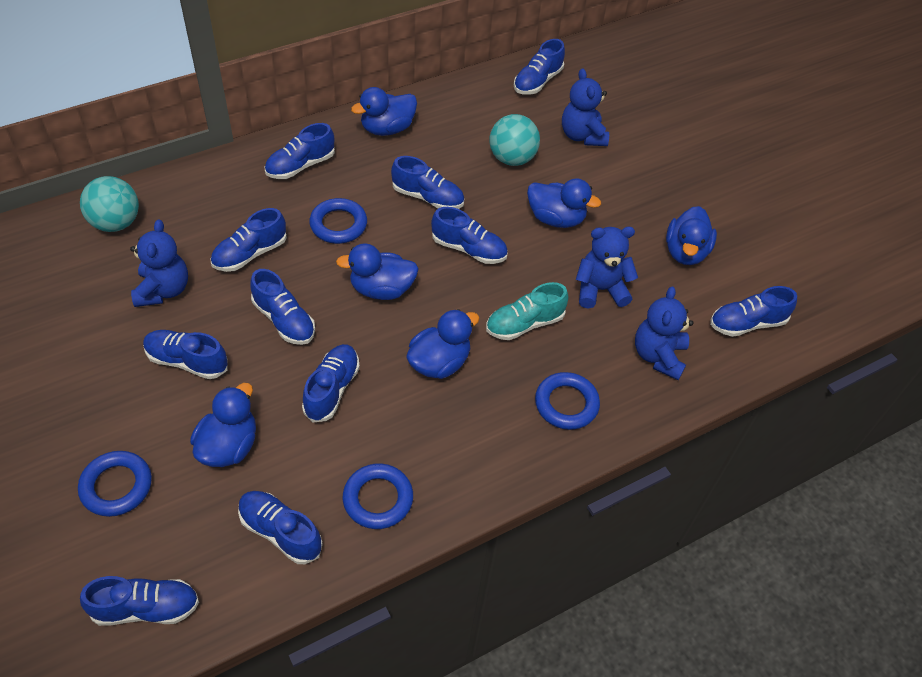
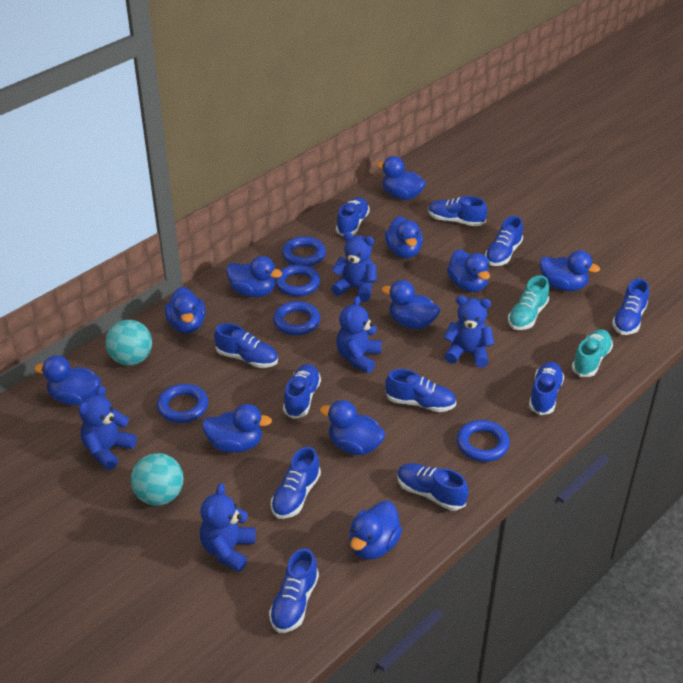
blue duck: [190,383,256,467] [336,243,419,300] [351,87,417,136] [406,309,480,379] [527,179,601,228] [666,206,717,265] = 6 -> [34,355,101,405] [165,287,206,333] [202,404,272,453] [226,256,282,297] [320,400,385,455] [350,501,402,560] [376,156,426,200] [382,280,440,329] [385,216,423,258] [447,249,490,292] [540,250,600,291] = 11
blue ring: [78,451,152,517] [309,198,367,244] [343,464,413,529] [535,372,600,430] = 4 -> [157,384,208,423] [273,301,320,335] [275,264,320,296] [282,236,326,266] [457,420,510,462] = 5
blue teddy bear: [130,220,188,307] [562,69,609,146] [576,226,638,309] [635,286,694,380] = 4 -> [79,386,137,470] [200,483,256,572] [331,232,377,302] [336,296,382,373] [444,295,494,368] = 5
turquoise shoe: [486,282,569,340] = 1 -> [508,275,549,330] [572,329,613,377] = 2

